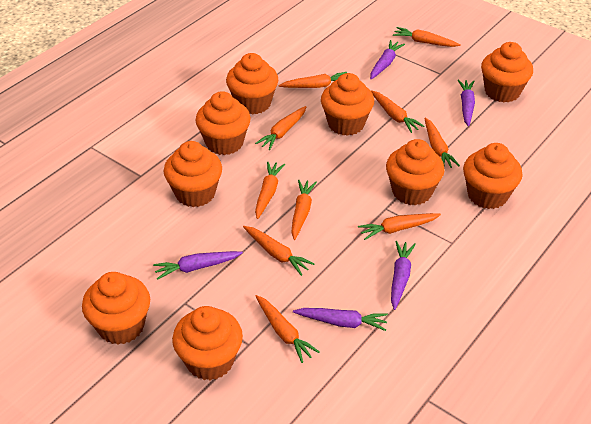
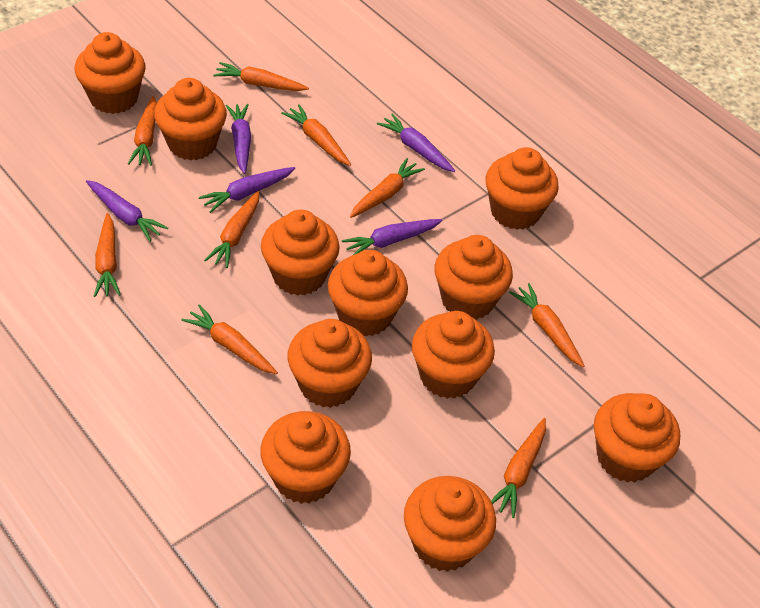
orange carrot: [243,226,314,276] [255,106,306,150] [255,161,285,219] [255,295,320,363] [278,72,347,88] [291,180,317,240] [358,213,441,240] [371,90,424,133] [393,27,461,47] [424,118,460,168] = 10 -> [94,213,121,297] [128,96,157,166] [181,304,278,374] [204,191,259,268] [213,62,309,91] [281,104,351,166] [350,158,425,218] [491,418,546,518] [509,283,584,367] = 9
orange cupcake: [82,272,150,345] [164,141,222,207] [172,306,243,380] [195,91,251,155] [226,53,278,115] [321,73,374,136] [386,139,445,205] [463,143,523,209] [481,42,533,102] = 9 -> [75,32,146,114] [154,78,227,161] [260,411,351,504] [261,210,340,296] [287,319,372,408] [328,250,408,337] [404,476,496,572] [412,311,495,399] [434,235,513,320] [486,147,559,230] [594,393,680,483] = 11

